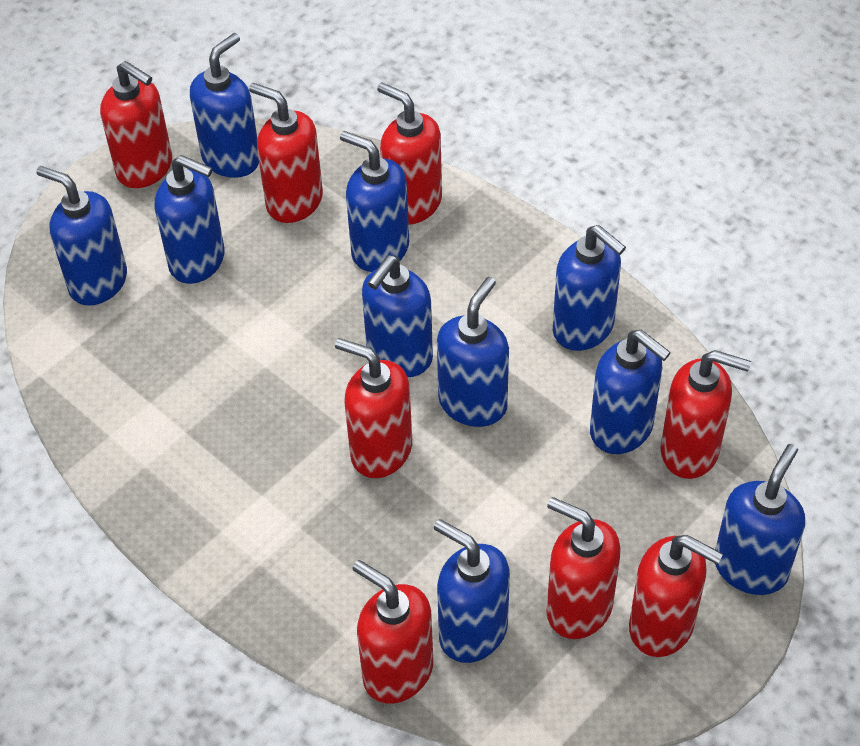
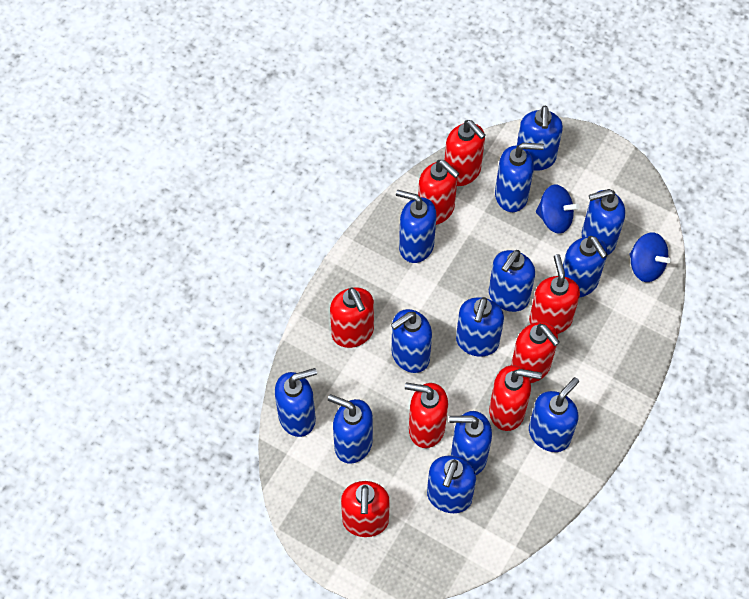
blue soap dispenser: [36,166,127,306] [155,155,225,284] [190,33,259,178] [340,131,409,272] [362,255,433,377] [434,519,510,663] [437,277,509,427] [553,225,626,351] [590,330,671,454] [715,444,805,595] = 10 -> [275,368,317,437] [328,394,373,464] [391,309,432,373] [396,190,437,263] [427,456,476,513] [449,411,492,475] [456,297,504,357] [489,250,535,312] [495,143,544,212] [517,106,563,171] [529,377,579,452] [563,236,608,298] [582,189,625,255] = 13
blue spinning top: none = 0 -> [536,184,579,234] [629,232,671,282] = 2

